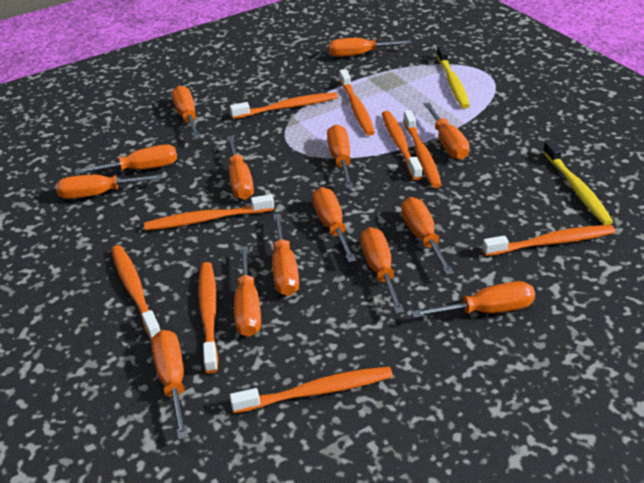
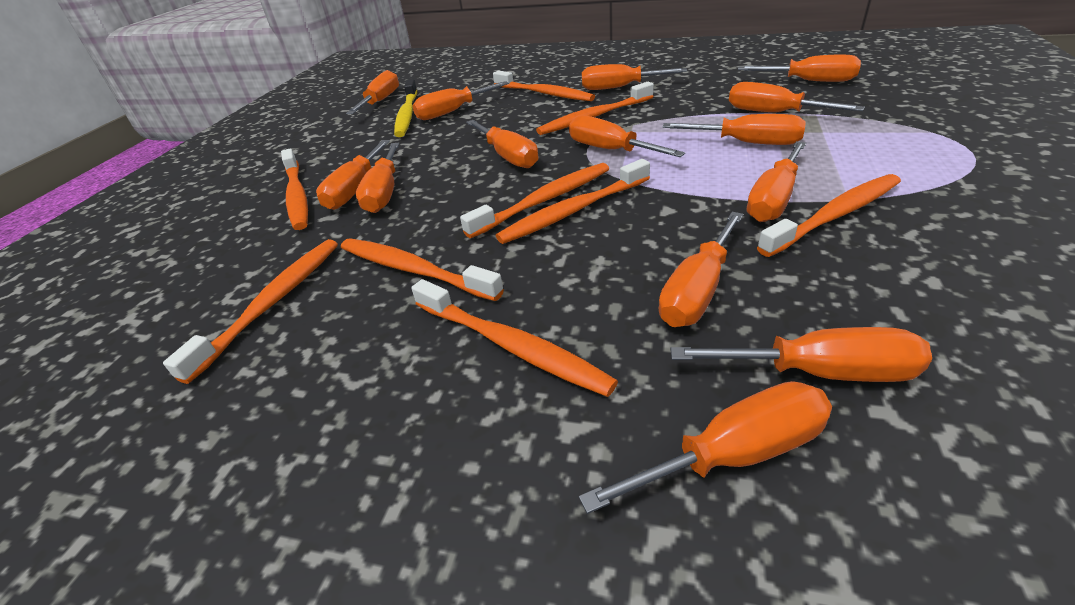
yellow toothbrush: [437,46,470,109] [543,141,613,225] = 2 -> [394,79,417,137] = 1

